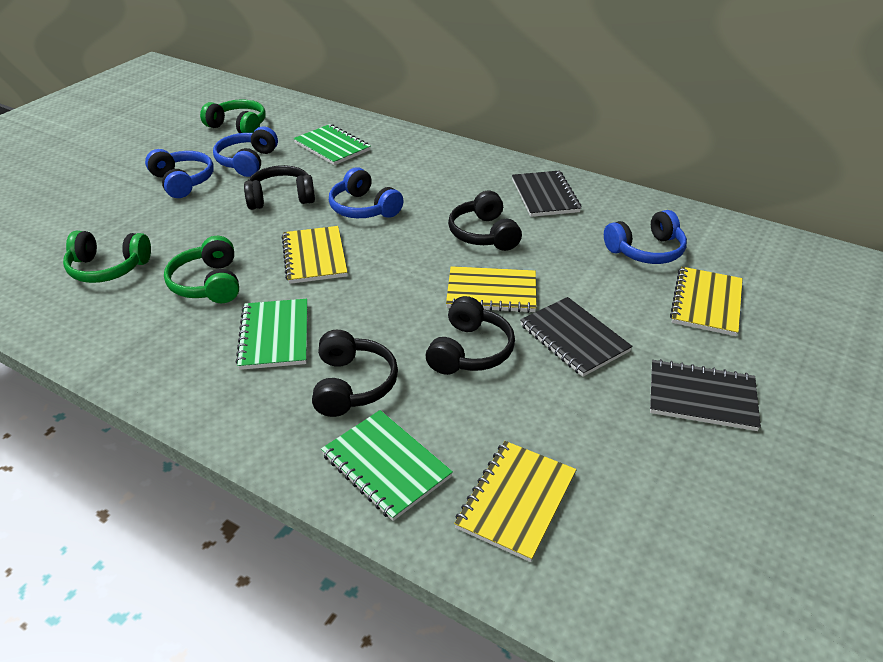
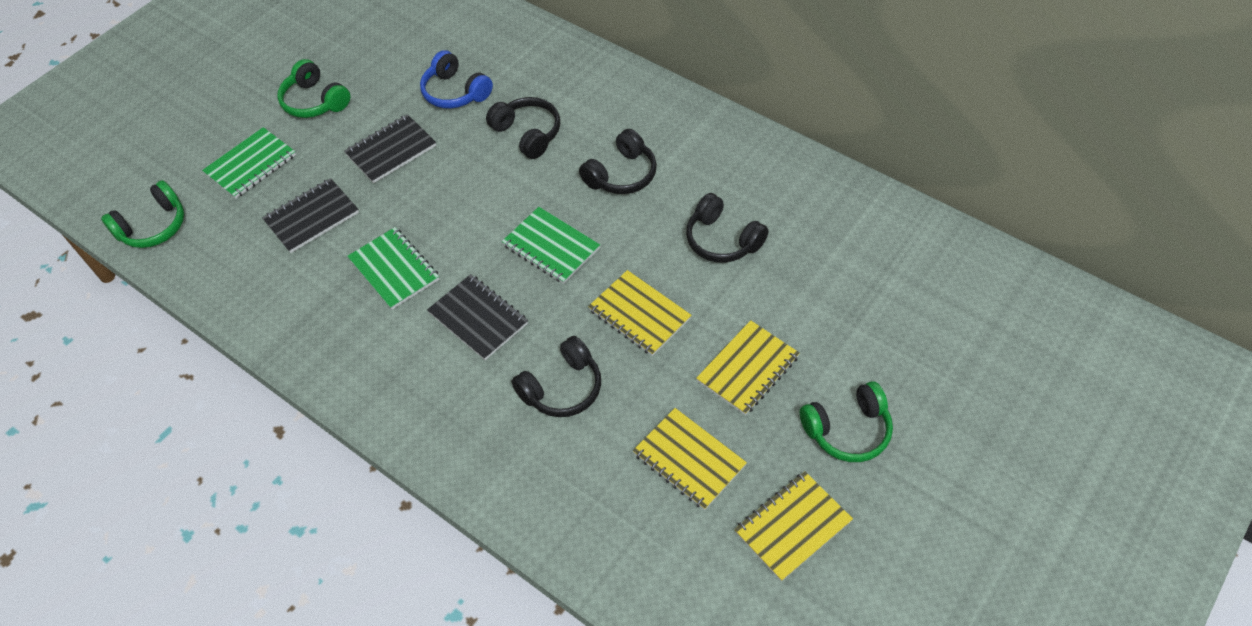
blue headphones: [145,149,214,198] [213,126,278,177] [329,167,404,218] [604,210,687,264] = 4 -> [420,50,493,109] = 1

